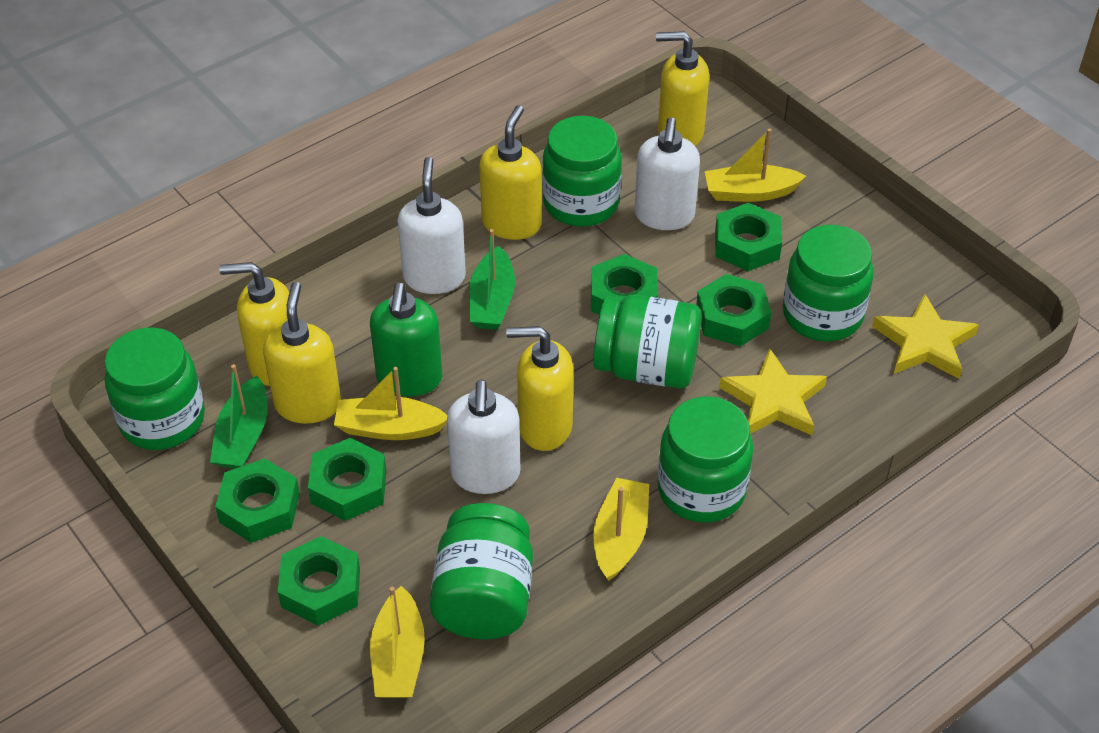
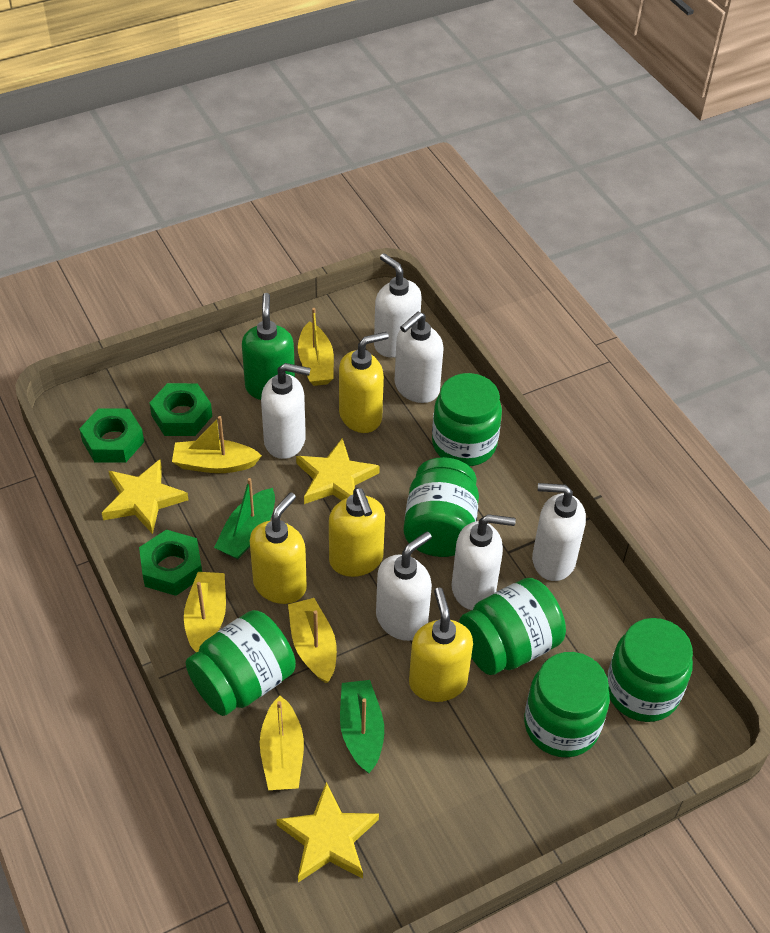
green nut: [215,458,300,543] [278,536,360,626] [308,438,387,521] [591,254,658,315] [696,274,771,346] [715,203,782,271] = 6 -> [79,408,144,463] [139,530,202,596] [150,383,212,436] = 3
white soap dispenser: [397,157,466,294] [447,380,520,494] [634,117,700,230] = 3 -> [261,363,311,459] [374,253,422,358] [376,532,432,641] [394,312,444,403] [452,514,516,610] [532,483,586,581] = 6
yellow boat: [334,367,448,440] [370,586,425,698] [593,478,649,581] [705,129,806,202] = 4 -> [172,416,262,473] [184,572,226,652] [260,696,304,790] [288,598,337,683] [298,308,334,386] = 5
yellow soap dispenser: [219,262,289,386] [263,282,341,424] [479,105,542,240] [506,326,574,451] [656,31,709,146] = 5 -> [250,492,307,604] [329,488,385,577] [339,332,389,433] [409,588,473,702] = 4
yellow star: [719,349,827,436] [872,294,979,379] = 2 -> [102,459,188,534] [276,782,379,882] [296,438,380,504] = 3

